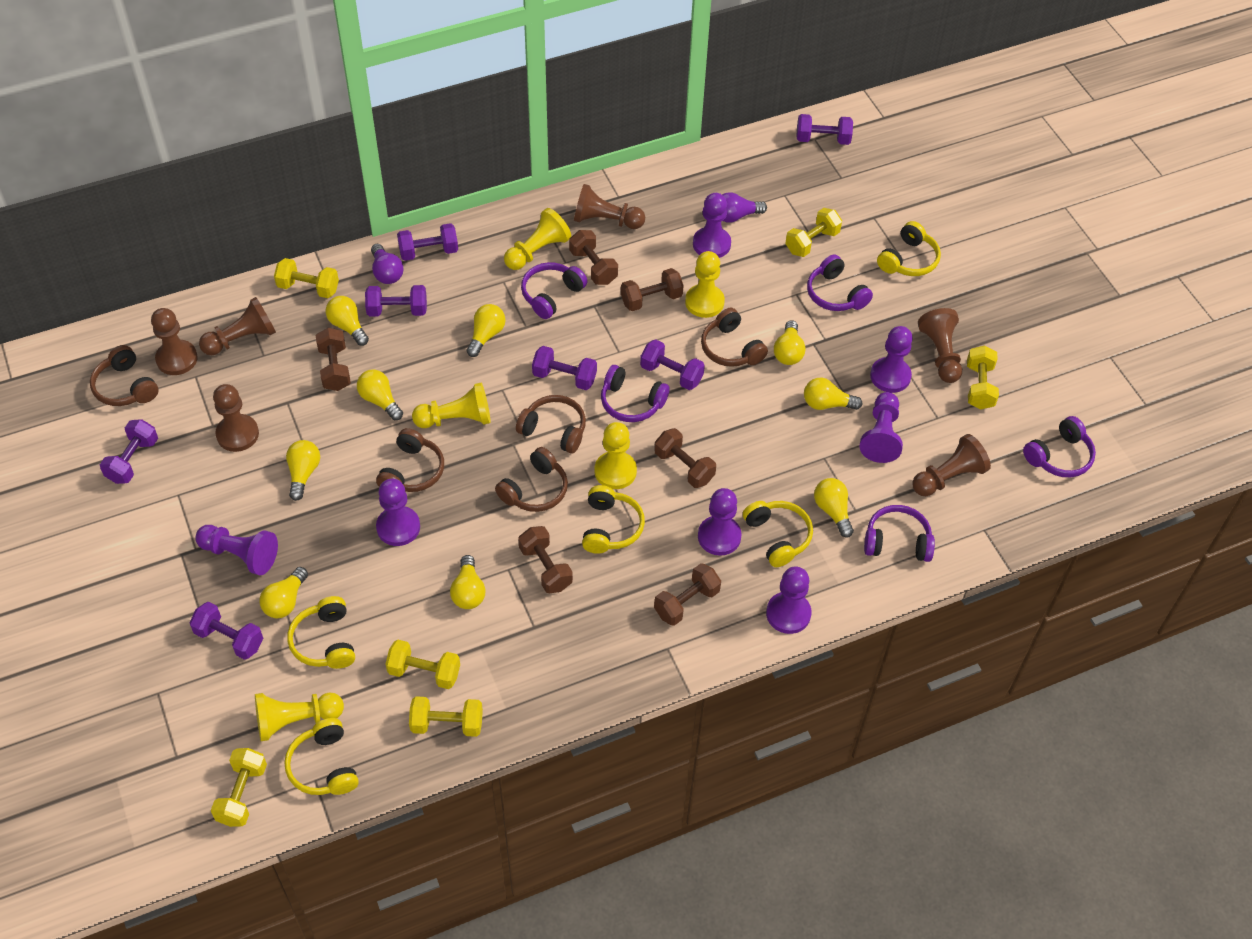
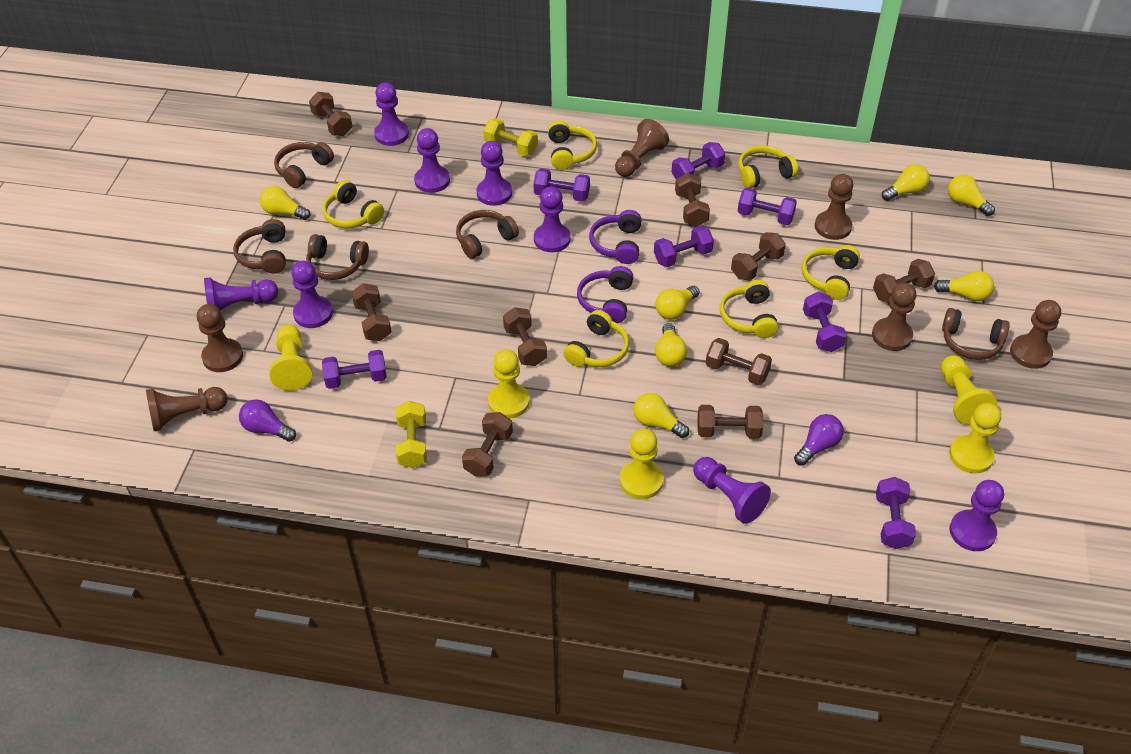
brown dumbbell: [316,328,351,391] [518,526,573,593] [569,230,618,285] [621,268,684,311] [654,428,716,488] [654,563,721,626] = 6 -> [309,92,352,136] [351,284,392,341] [462,412,513,477] [503,307,547,366] [675,173,710,227] [697,405,763,439] [706,338,772,385] [731,232,786,281] [873,259,935,303] = 9
purple headphones: [521,262,588,319] [601,365,670,422] [807,254,873,311] [864,505,935,562] [1023,416,1096,477] = 5 -> [577,266,633,323] [589,210,641,264] = 2
purple pawn: [195,525,278,575] [376,479,420,546] [693,193,731,258] [698,488,742,556] [766,566,812,634] [860,392,903,463] [870,326,913,393] = 7 -> [204,278,278,311] [291,261,333,328] [374,83,409,146] [414,128,450,193] [476,141,512,206] [534,186,571,252] [693,457,771,524] [950,480,1004,551] = 8
yellow dumbbell: [211,748,267,827] [274,258,339,298] [386,640,460,689] [409,696,483,737] [785,208,842,257] [967,345,999,409] = 6 -> [396,401,427,468] [483,118,538,156] = 2
yellow headphones: [284,718,359,795] [288,596,355,669] [582,485,645,554] [743,501,813,567] [877,221,941,276] = 5 -> [323,180,384,228] [548,120,597,170] [563,310,629,367] [720,280,779,338] [738,146,798,188] [802,245,860,300] = 6
yellow light bulb: [260,567,308,618] [286,440,320,501] [326,296,369,346] [357,369,403,420] [450,555,486,609] [467,304,506,357] [774,320,806,365] [804,377,862,410] [814,478,854,537] = 9 -> [260,186,310,220] [634,393,689,438] [655,286,700,320] [655,323,687,367] [882,164,930,201] [934,271,994,301] [948,175,995,216] = 7

